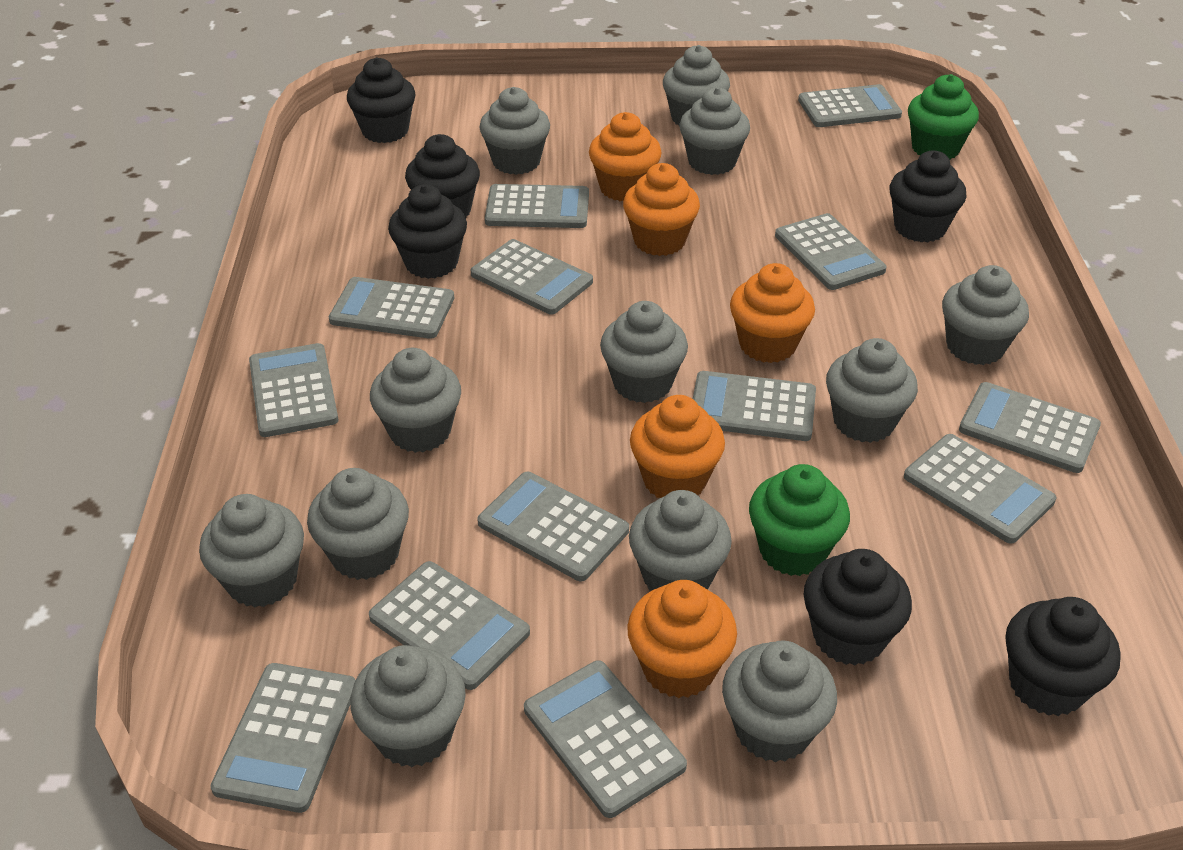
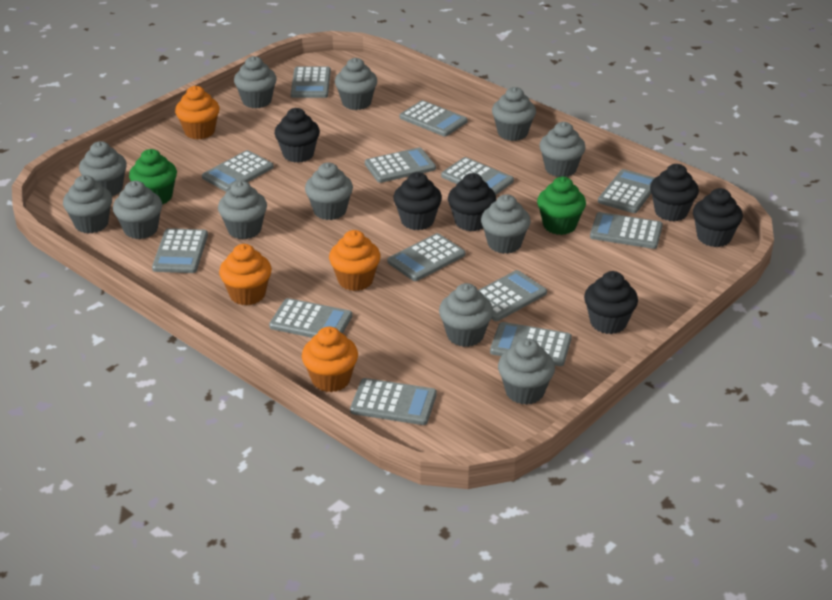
orange cupcake: [589,112,662,201] [623,163,700,256] [627,580,737,698] [630,395,725,498] [730,263,815,363] = 5 -> [175,86,220,140] [219,244,272,306] [302,327,358,392] [329,230,381,291] = 4

